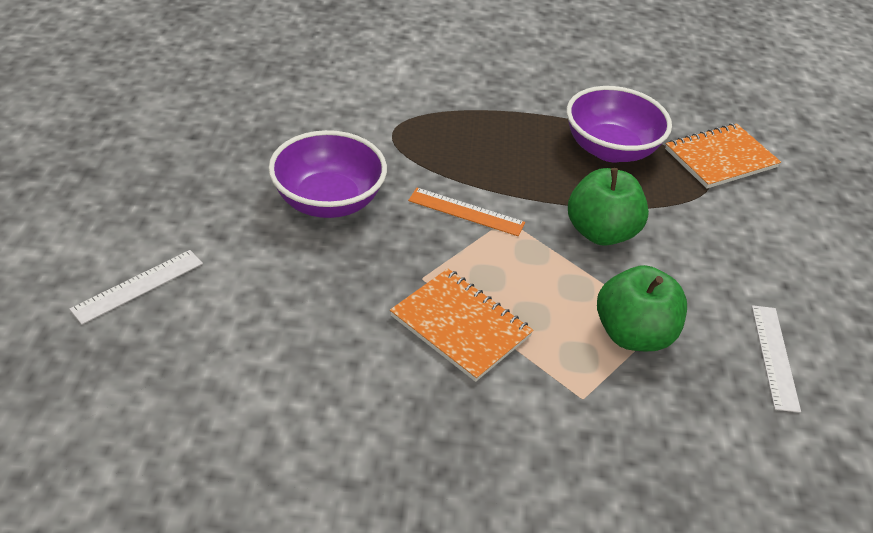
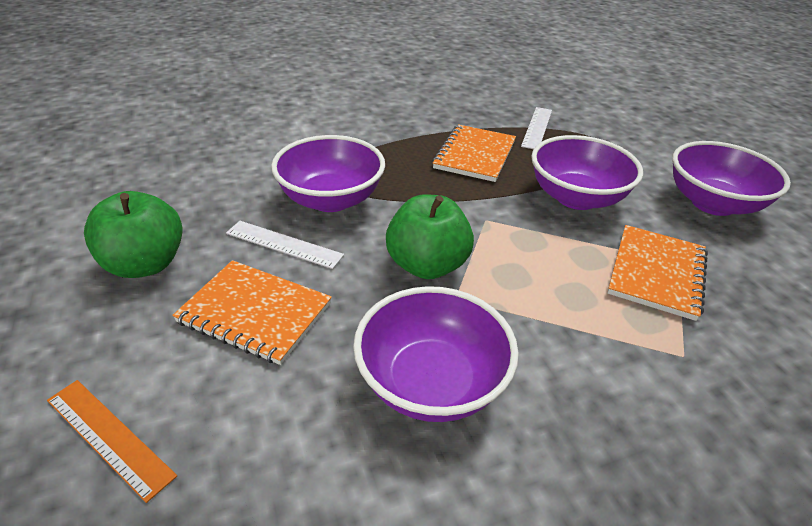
orange notebook: [390,269,533,382] [665,123,781,189] = 2 -> [172,260,332,365] [432,124,516,182] [608,225,708,321] = 3
purple bowl: [268,130,387,218] [567,86,672,162] = 2 -> [271,135,385,212] [353,286,519,422] [531,135,643,210] [672,141,791,216] = 4

